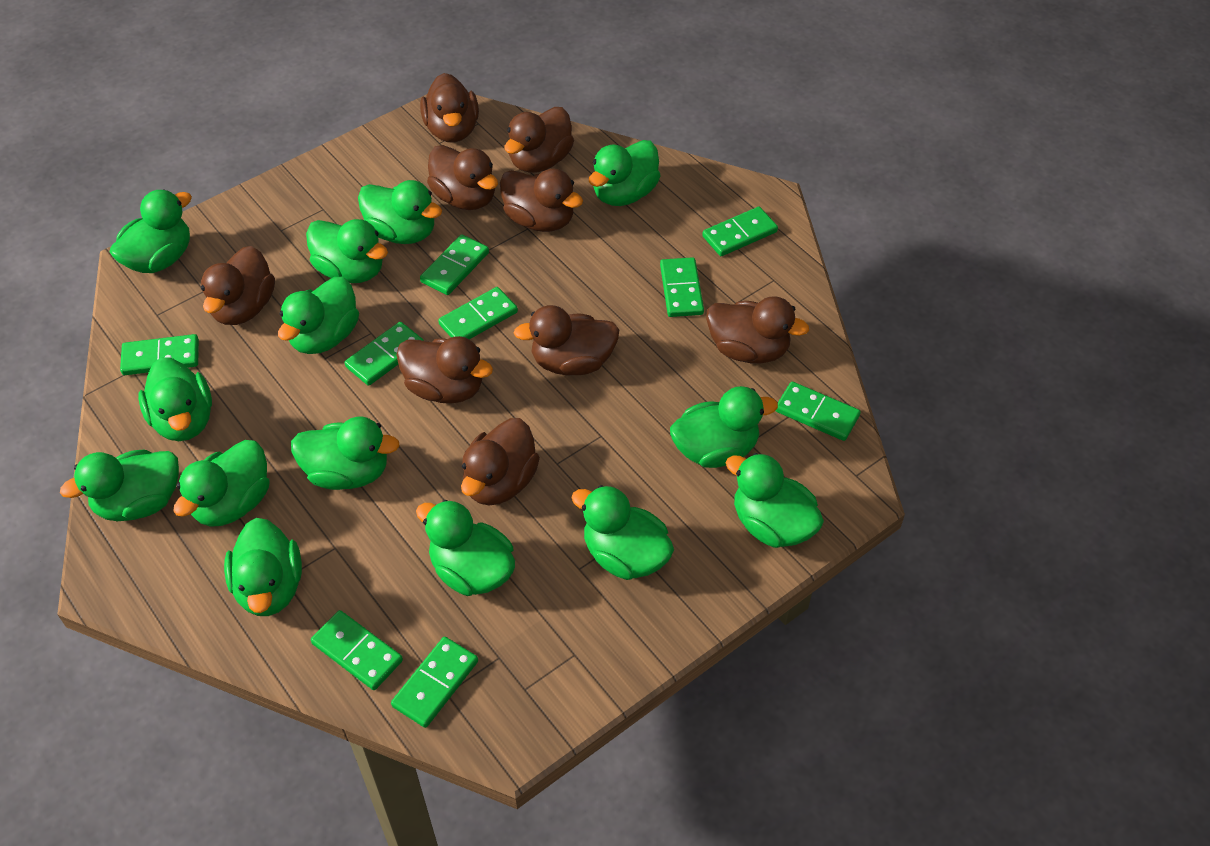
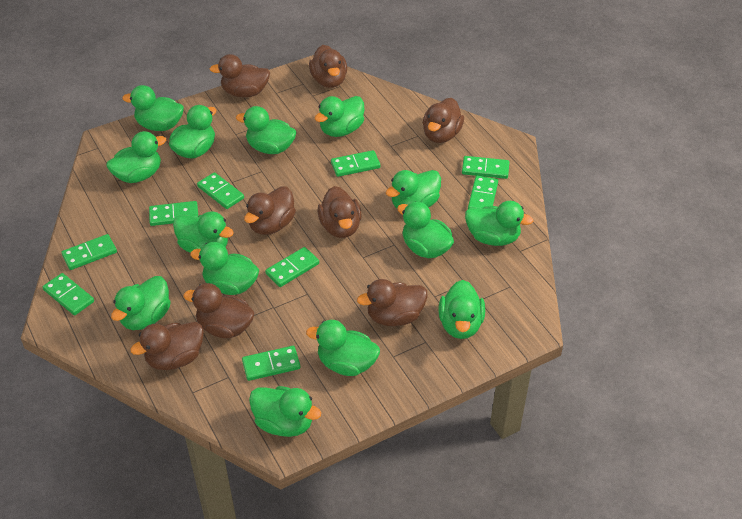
brown duck: [201,246,275,325] [397,336,493,404] [420,73,479,142] [427,145,498,210] [461,418,540,505] [500,169,583,232] [504,107,574,173] [514,305,619,375] [706,296,809,364] = 9 -> [130,322,204,370] [183,283,255,339] [210,54,270,97] [244,186,296,235] [309,45,347,88] [317,186,362,238] [357,279,428,326] [423,98,464,143] = 8

